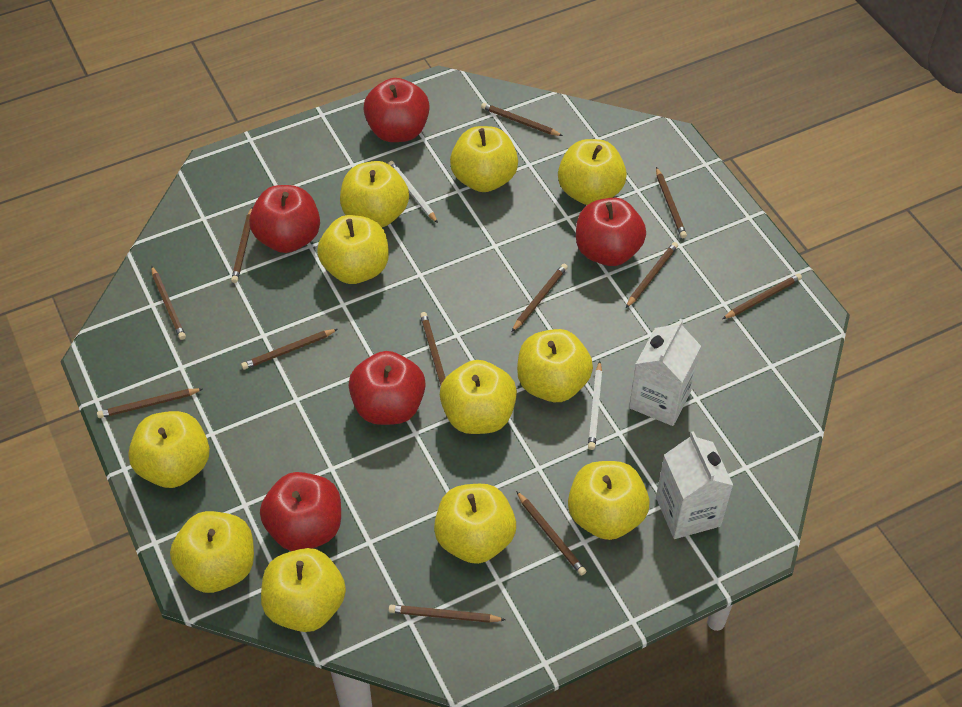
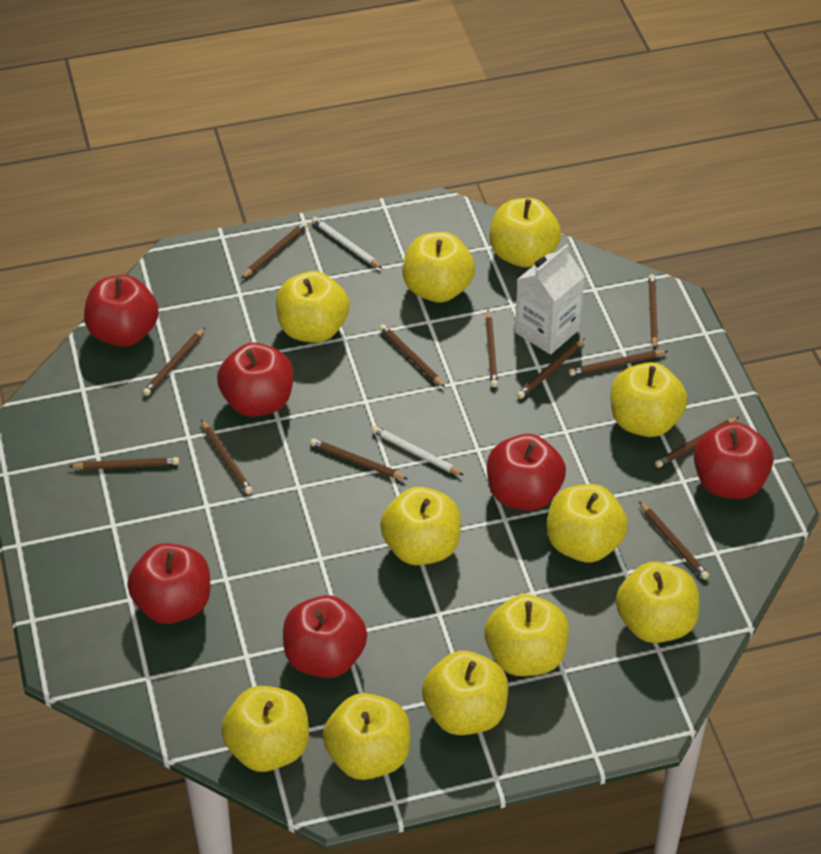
red apple: [249,185,320,253] [260,472,341,551] [349,351,426,425] [363,78,430,142] [576,198,646,266] = 5 -> [84,275,159,347] [127,543,210,624] [217,343,293,417] [283,595,367,678] [487,434,566,511] [694,422,773,499] = 6
white carton: [629,319,701,426] [656,431,733,539] = 2 -> [515,244,585,355] = 1

